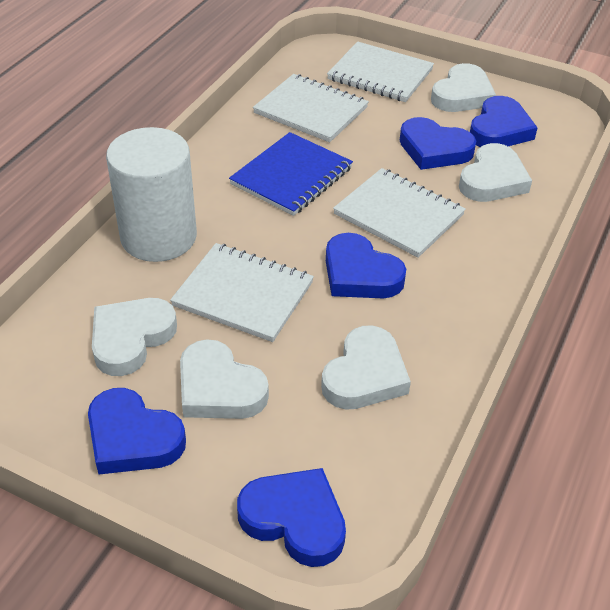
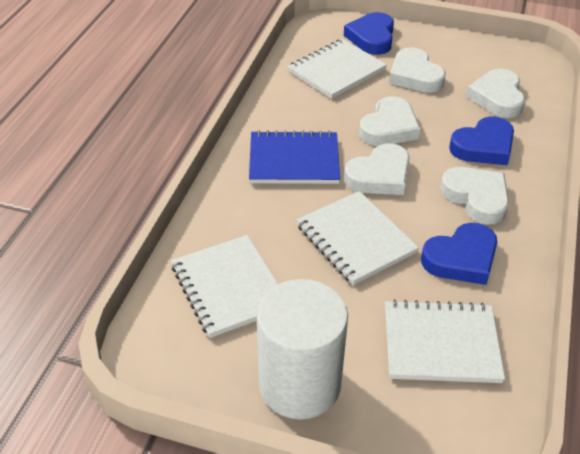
blue heart: [88,388,186,474] [237,468,346,567] [326,233,406,298] [400,117,476,170] [470,96,538,147] = 5 -> [344,12,394,55] [421,223,497,285] [449,116,514,165] = 3

